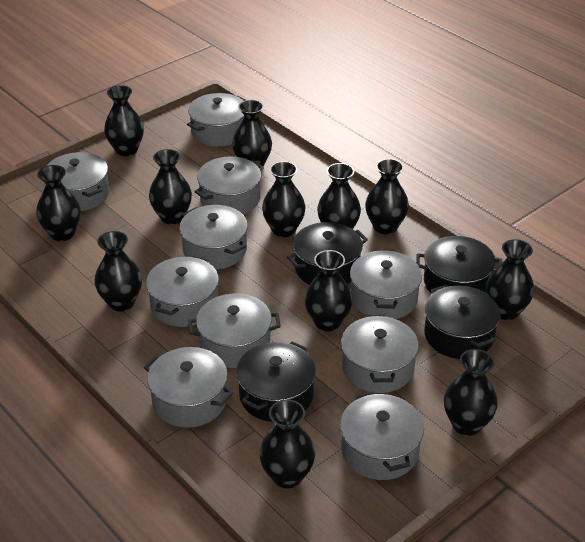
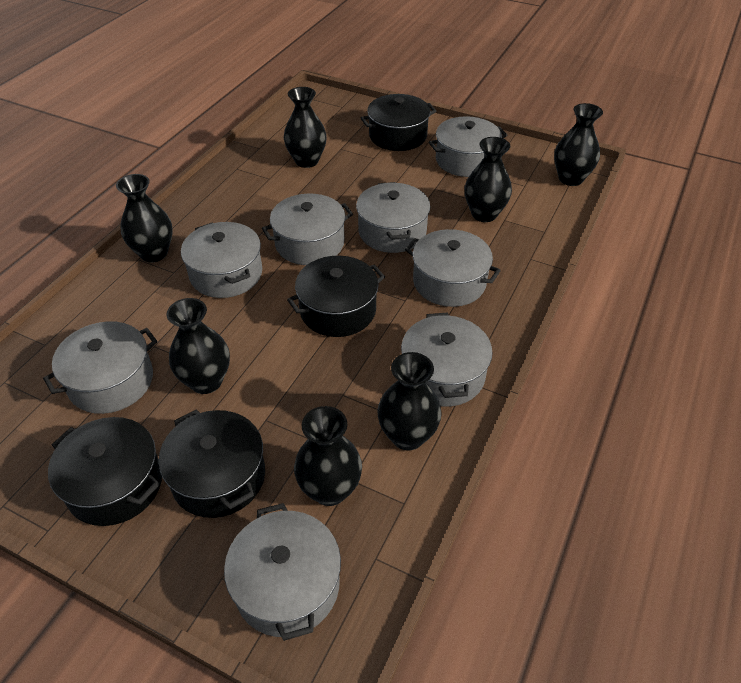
black vase: [36,165,81,241] [94,231,142,311] [104,85,144,156] [149,149,192,224] [232,100,272,166] [259,399,315,489] [262,161,306,237] [304,250,353,331] [317,163,361,229] [365,159,409,235] [444,349,498,436] [486,239,534,320] = 12 -> [116,174,173,262] [167,298,230,394] [284,87,327,168] [294,406,362,506] [377,352,442,451] [465,137,512,222] [554,103,603,186] = 7
grey pot: [47,152,109,211] [144,347,233,428] [146,256,219,327] [179,205,248,270] [187,93,245,146] [188,294,281,368] [194,156,264,214] [340,391,424,480] [341,314,419,393] [350,249,422,319] = 10 -> [43,321,157,414] [181,222,262,298] [224,503,341,641] [262,194,353,265] [356,182,430,253] [401,313,493,406] [405,229,501,307] [429,116,507,177] = 8

